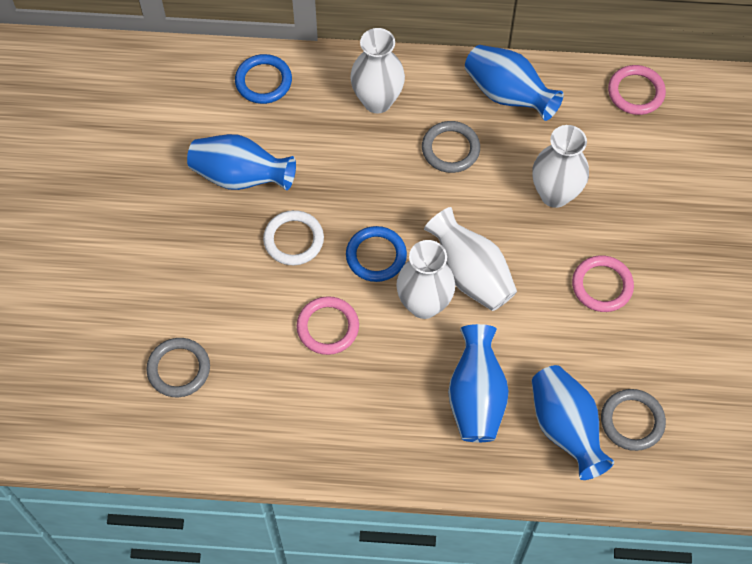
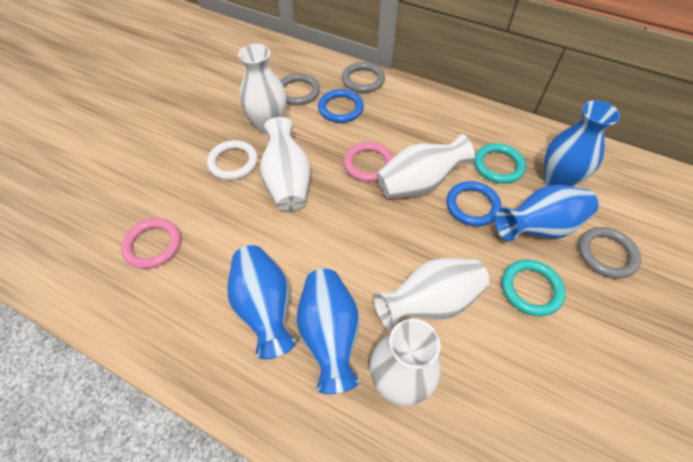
pink ring: [297,296,359,355] [572,255,634,312] [608,65,666,115] = 3 -> [121,218,181,269] [344,142,393,182] = 2
turquoise ring: none = 0 -> [474,143,526,184] [502,260,566,316] = 2
white vase: [350,28,405,113] [396,240,455,319] [424,207,517,311] [532,125,589,208] = 4 -> [238,44,287,134] [260,117,311,211] [370,319,441,406] [374,258,490,329] [377,134,475,198] = 5

